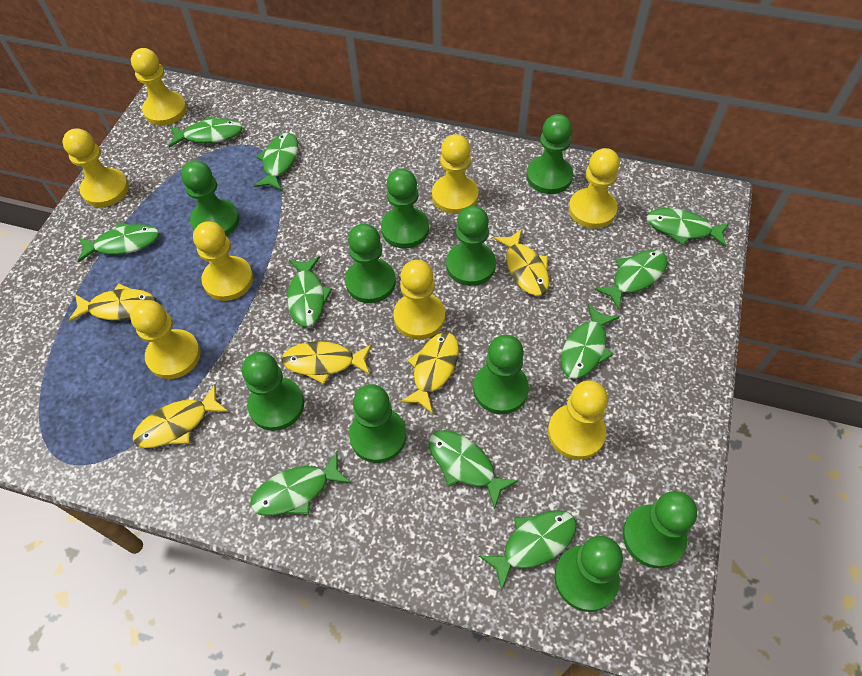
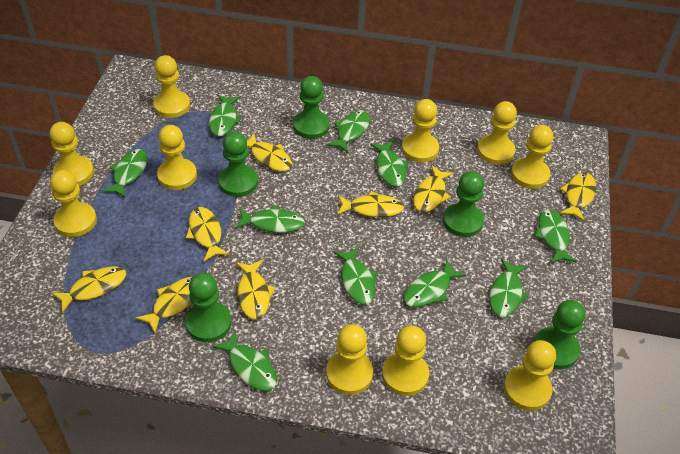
green pawn: [181,160,239,236] [242,352,304,431] [345,223,396,303] [349,384,406,463] [381,169,429,248] [446,206,496,286] [473,335,529,414] [526,114,573,194] [555,536,623,612] [623,491,697,568] = 10 -> [185,273,231,342] [218,132,258,197] [293,76,330,139] [443,171,484,237] [534,300,585,369] = 5
yellow fish: [68,284,156,322] [133,384,229,448] [281,341,372,384] [400,332,459,414] [493,229,549,296] = 5 -> [51,266,126,313] [135,277,192,333] [186,207,230,262] [236,260,276,319] [247,133,292,172] [337,191,404,217] [413,165,454,212] [560,172,596,222] = 8
yellow pawn: [63,128,129,207] [130,300,201,379] [131,48,187,126] [193,221,253,301] [393,260,445,340] [432,134,479,214] [548,380,608,460] [569,148,620,229] = 8 -> [50,122,94,186] [50,170,97,237] [153,55,190,118] [157,125,197,190] [326,324,373,395] [382,325,429,396] [402,99,439,162] [477,101,517,165] [504,340,556,411] [511,125,553,189] = 10

